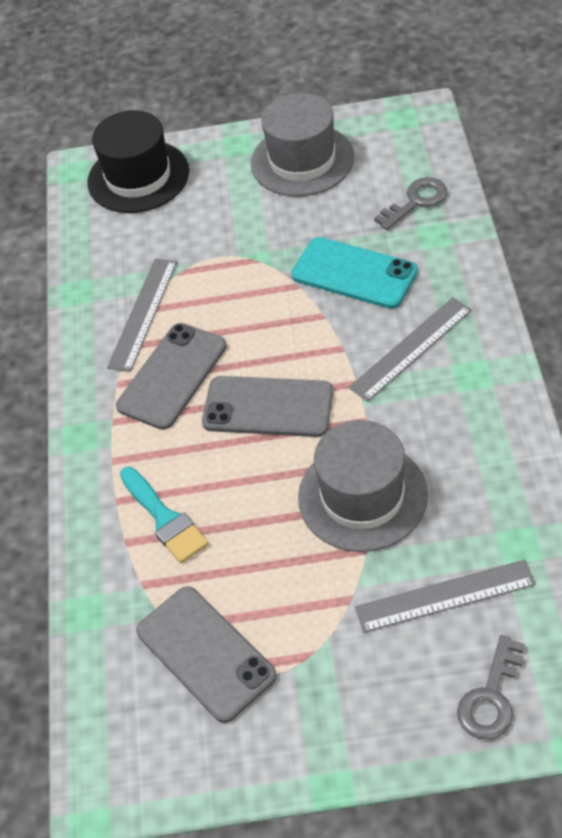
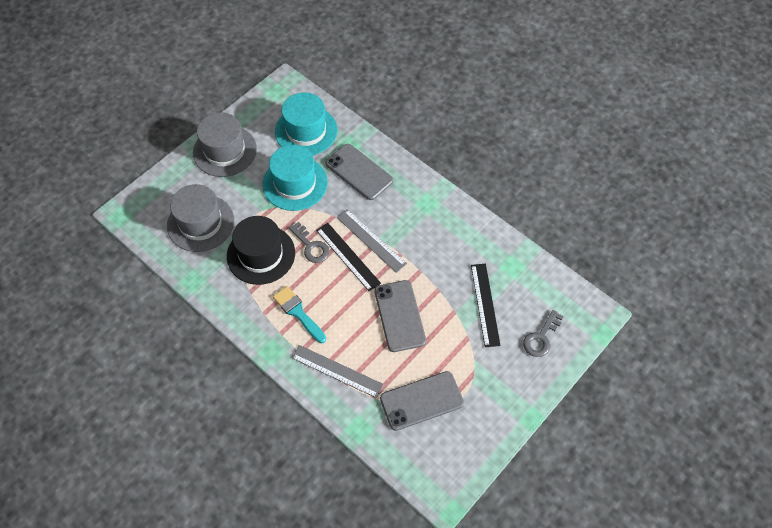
black ruler: none = 0 -> [316,223,381,292] [471,264,501,347] = 2
grey ruler: [107,258,177,372] [349,297,472,402] [355,559,536,633] = 3 -> [292,345,384,398] [337,209,407,273] = 2
turquoise hat: none = 0 -> [262,145,328,211] [275,92,338,155] = 2
turquoise phone: [291,237,418,309] = 1 -> none = 0

